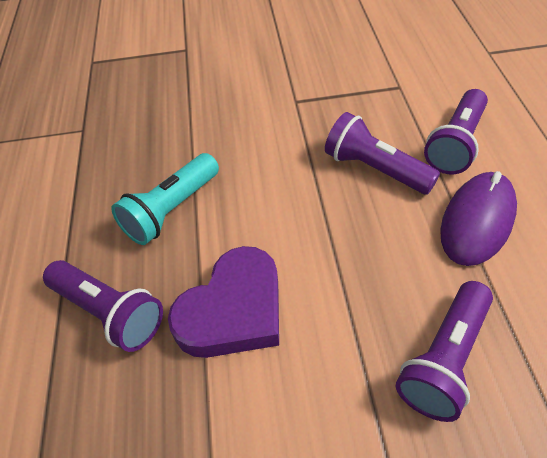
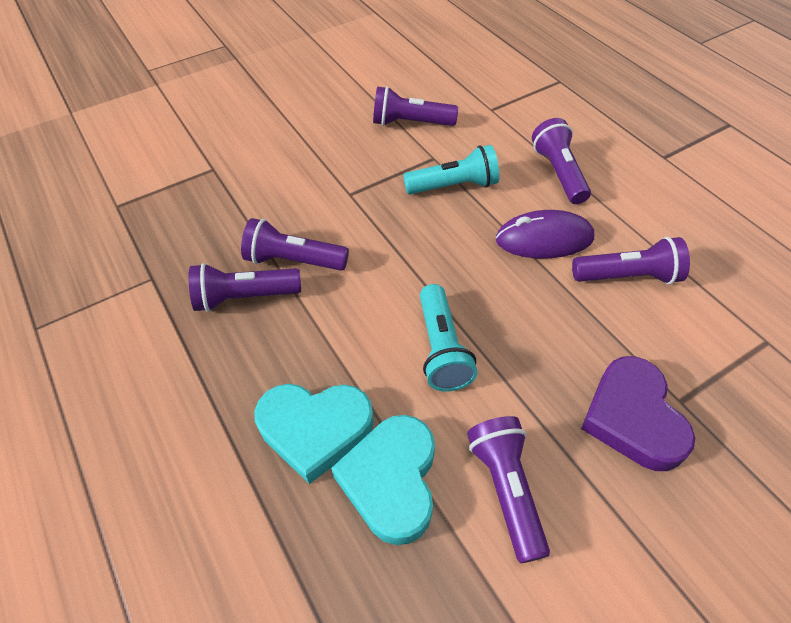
purple flashlight: [43,260,163,352] [325,112,440,194] [396,281,493,422] [424,89,488,175] = 4 -> [188,263,301,312] [241,218,349,271] [373,86,458,126] [467,416,550,563] [532,118,591,204] [572,237,690,284] = 6
turquoise flashlight: [111,153,219,245] = 1 -> [403,145,499,194] [420,284,477,392] = 2
turquoise heart: none = 0 -> [254,384,374,484] [331,415,435,545] = 2

